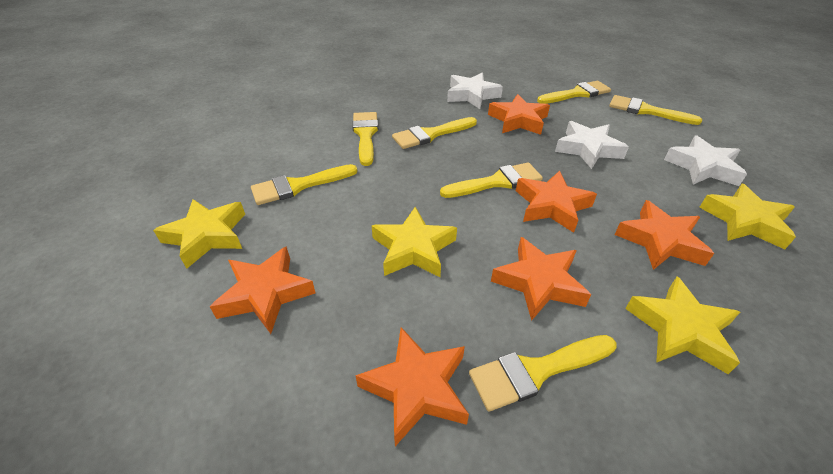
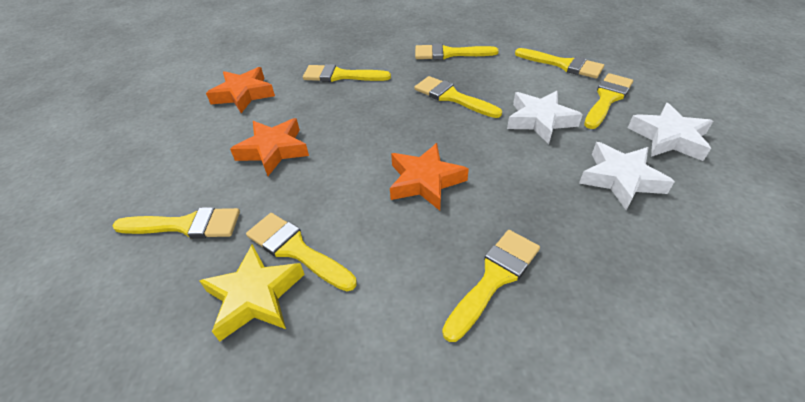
orange star: [210,246,316,334] [355,327,469,446] [488,94,550,135] [491,237,591,321] [516,171,597,233] [615,200,714,270] = 6 -> [206,67,275,113] [230,118,309,176] [390,143,469,210] = 3
yellow brush: [251,164,358,205] [352,112,378,166] [392,117,477,149] [440,162,543,198] [469,335,617,412] [537,81,611,104] [609,95,702,125] = 7 -> [112,207,240,239] [246,213,357,291] [303,64,391,82] [414,76,502,118] [415,43,499,60] [442,230,540,342] [515,48,604,79] [584,73,633,129] = 8
yellow star: [153,199,245,269] [372,207,457,277] [625,277,740,374] [699,184,796,249] = 4 -> [199,244,305,341] = 1

